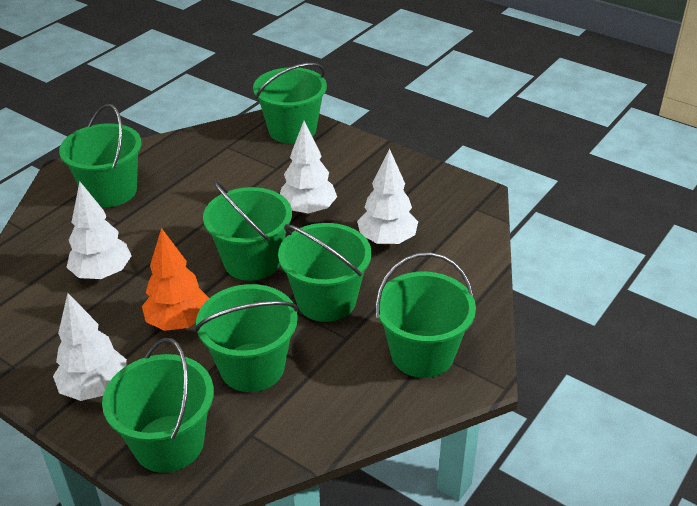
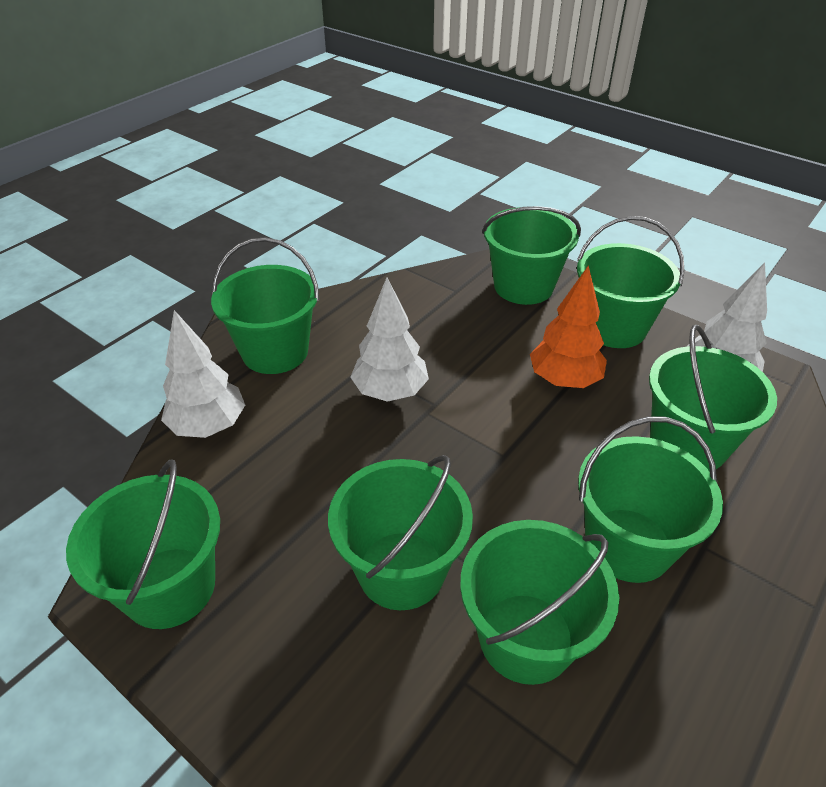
green bucket: [59,104,142,207] [102,338,214,473] [195,284,298,392] [203,181,292,281] [253,63,327,144] [278,223,372,322] [376,252,476,378] = 7 -> [66,460,220,629] [211,237,319,374] [328,455,473,610] [460,520,619,685] [482,206,581,305] [577,216,685,348] [578,416,723,583] [649,325,777,471] = 8
white tree: [53,293,127,401] [66,181,131,279] [280,121,337,215] [357,148,418,245] = 4 -> [161,310,245,438] [351,277,429,402] [686,263,767,372] = 3

